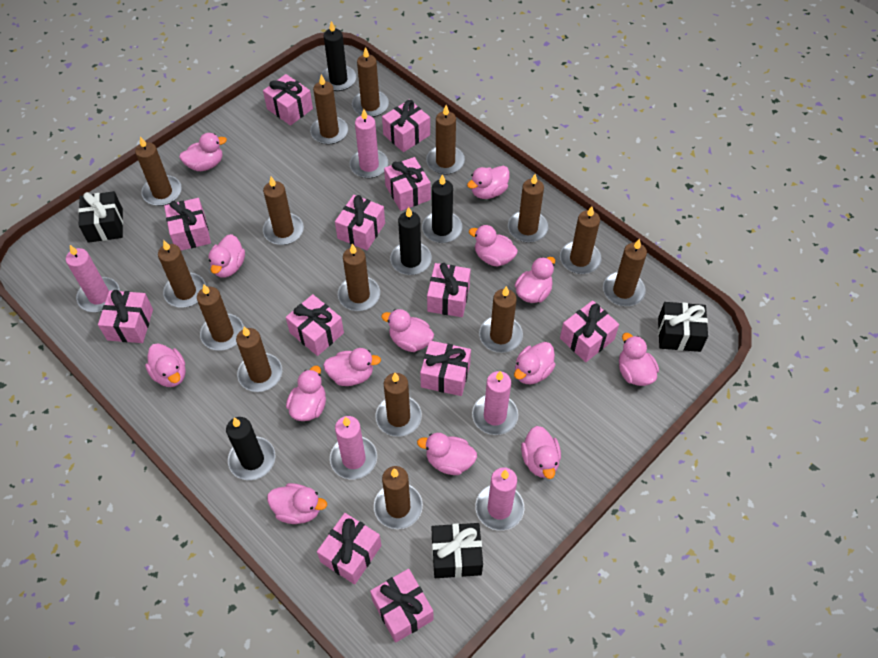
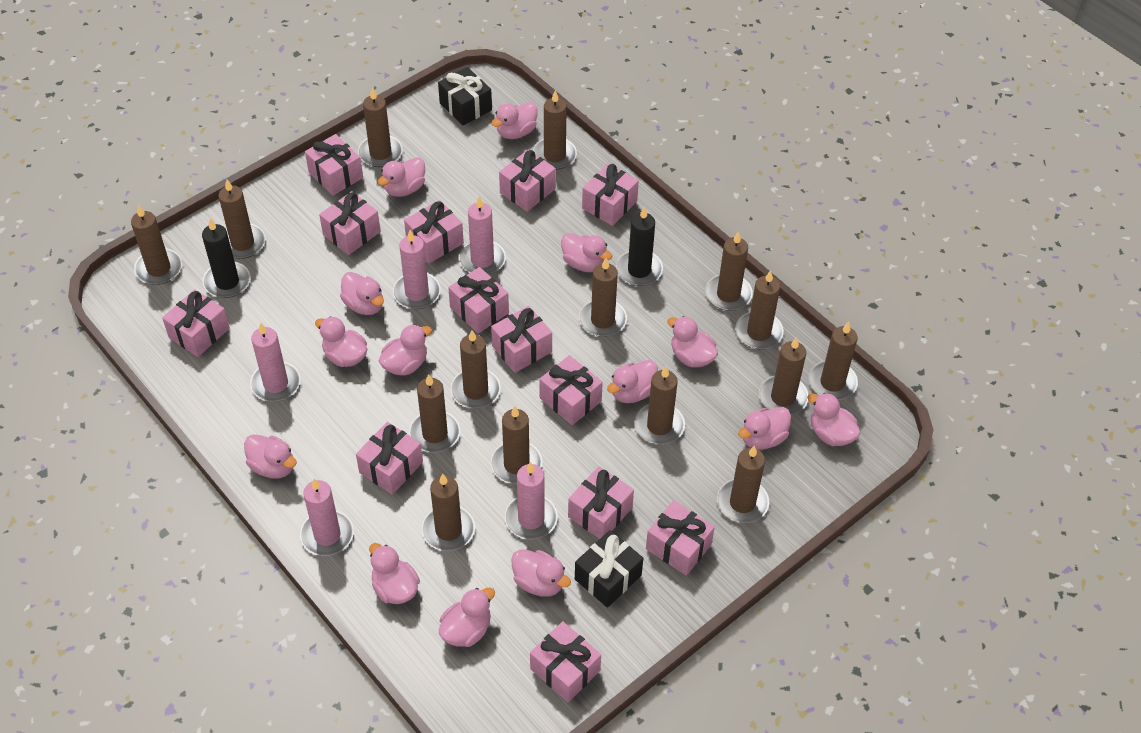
black candle: [226,417,276,480] [321,21,356,91] [390,207,432,275] [422,174,463,243] = 4 -> [202,218,251,298] [616,207,663,286] = 2
black gift: [78,191,123,243] [432,523,483,578] [658,302,708,352] = 3 -> [438,67,492,126] [575,530,643,608] = 2
pink gift: [98,290,153,343] [164,198,211,251] [263,74,313,126] [286,294,344,356] [317,513,382,584] [335,195,385,250] [370,569,434,643] [382,100,430,152] [384,157,431,211] [420,340,471,396] [427,263,471,317] [560,300,619,362] = 12 -> [162,289,230,357] [305,134,363,195] [319,191,381,255] [356,422,423,495] [404,200,464,264] [448,267,509,334] [491,306,552,373] [499,150,556,212] [530,621,601,702] [539,355,603,425] [568,466,634,539] [582,163,639,226] [646,500,715,576] = 13

